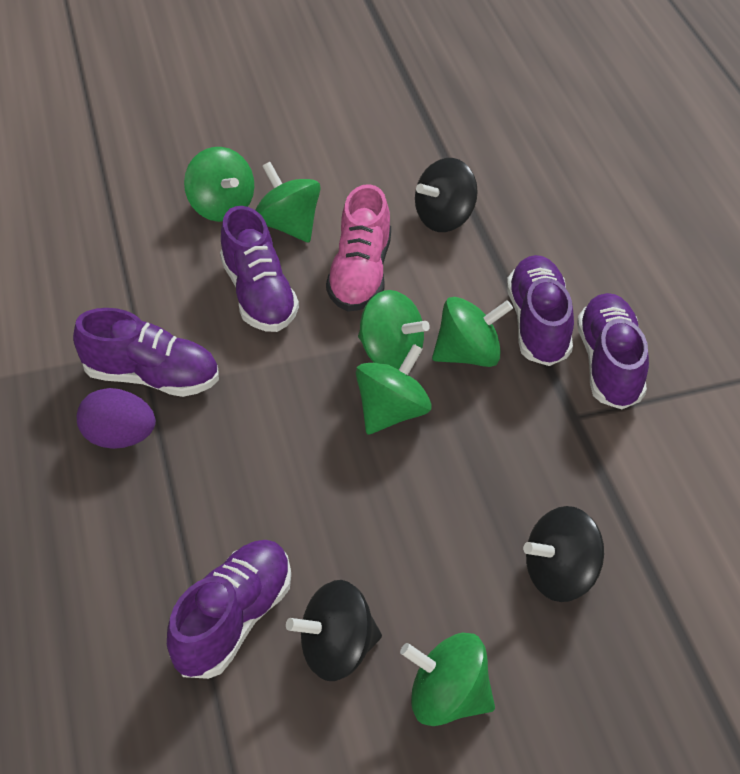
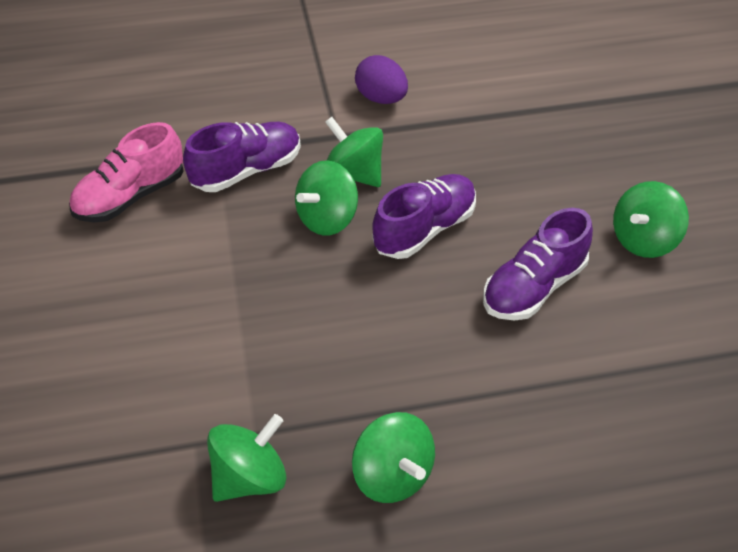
black spinning top: [286,580,382,681] [415,158,478,232] [523,506,604,602] = 3 -> none = 0
green spinning top: [184,147,254,222] [255,162,321,243] [356,344,432,435] [358,290,430,370] [400,633,495,726] [432,297,513,367] = 6 -> [207,414,286,502] [295,160,358,236] [325,117,383,187] [352,412,435,503] [613,181,689,258] = 5
purple shoe: [73,308,219,397] [167,540,291,679] [220,206,299,332] [507,255,574,366] [577,293,649,409] = 5 -> [183,122,301,192] [372,174,476,259] [483,208,593,321] = 3

